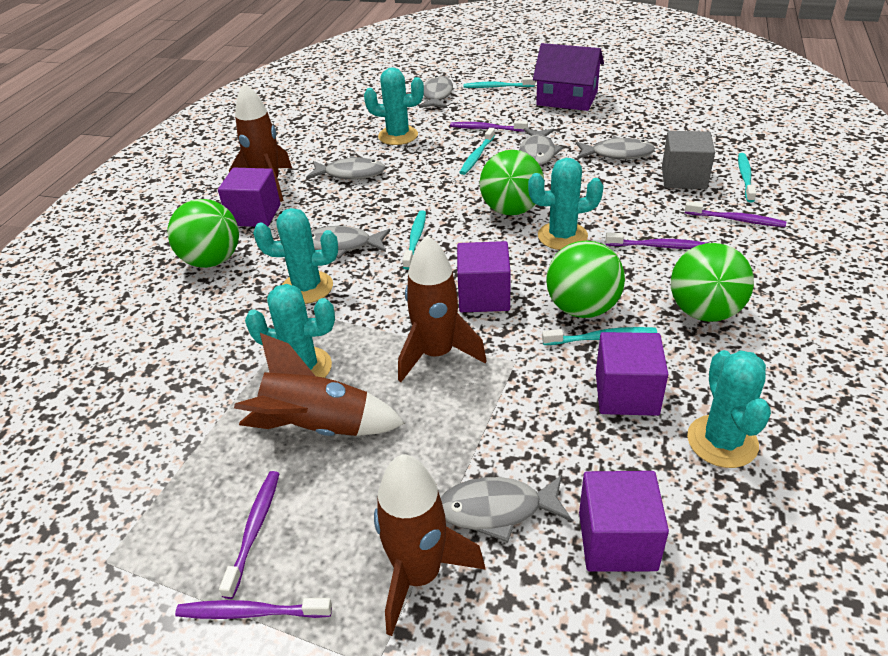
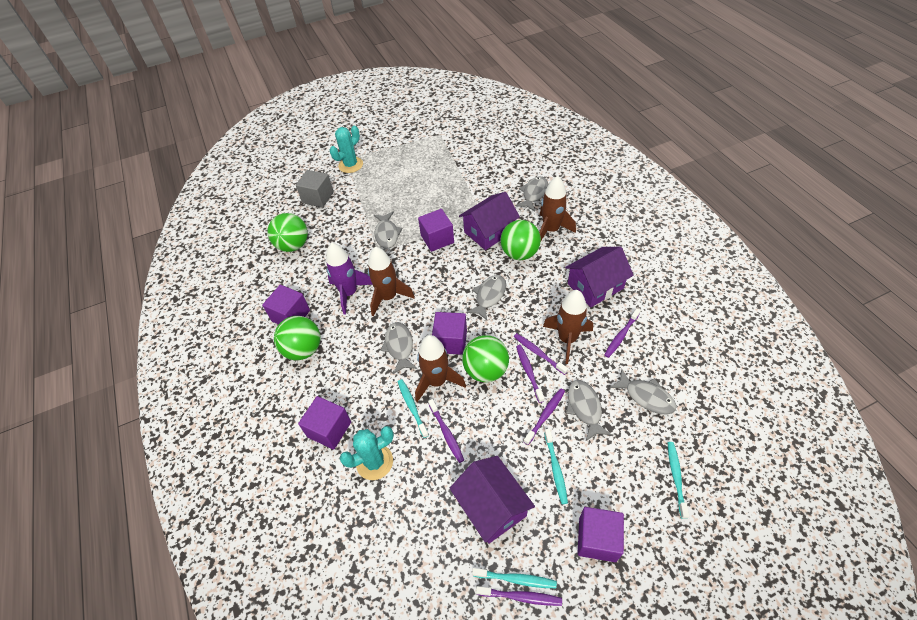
purple cube: [218,168,281,227] [457,241,511,312] [579,471,669,572] [596,332,668,416] = 4 -> [262,285,310,325] [298,396,351,450] [418,209,454,252] [432,312,467,355] [577,507,624,562] = 5
purple house: [533,43,604,111] = 1 -> [450,456,535,544] [459,192,520,250] [565,247,634,307] = 3
purple rocket: none = 0 -> [326,243,373,315] = 1
purple toothbrush: [175,598,332,619] [219,471,279,599] [450,120,528,132] [605,233,707,249] [685,201,786,227] = 5 -> [428,399,464,463] [476,586,562,606] [514,333,568,375] [516,345,544,403] [524,389,565,445] [604,309,641,358] = 6
turquoise cactus: [245,284,335,378] [253,208,338,304] [364,67,424,145] [528,158,603,250] [687,350,771,468] = 5 -> [330,126,363,173] [340,426,394,480] = 2
turquoise toothbrush: [402,210,426,270] [459,128,495,175] [464,77,535,88] [542,327,657,345] [738,153,756,203] = 5 -> [398,379,429,438] [472,568,557,588] [544,429,568,504] [667,442,689,519] = 4

